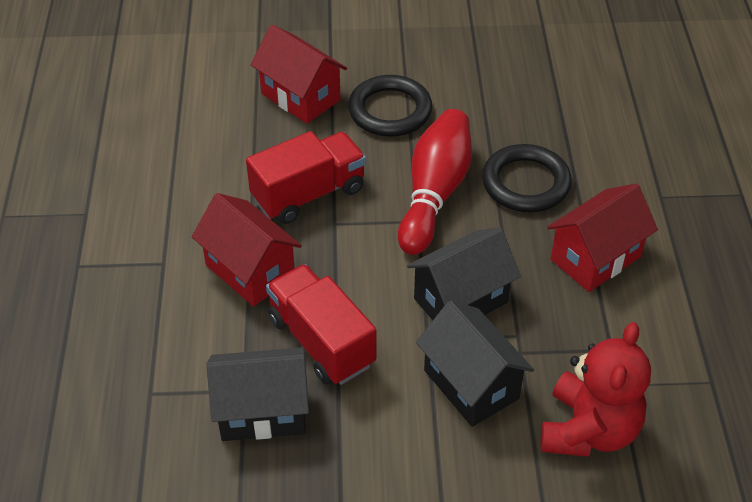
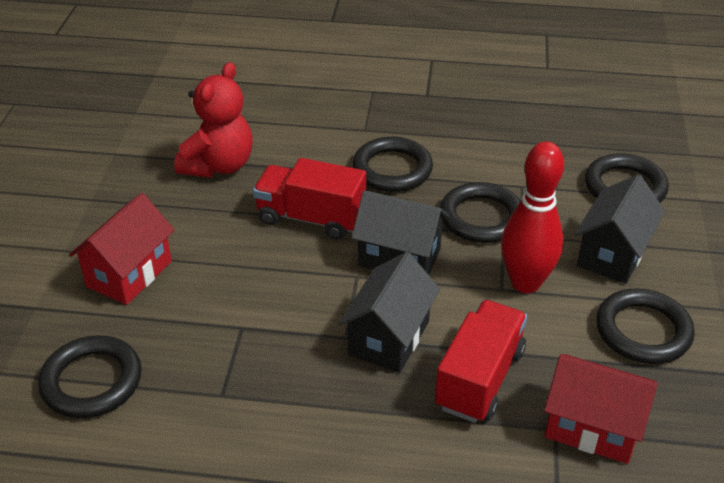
black ring: [348,75,432,137] [482,144,572,212] = 2 -> [38,335,142,418] [353,137,433,192] [440,182,521,243] [585,153,669,203] [596,288,695,364] = 5
red house: [192,193,302,307] [251,25,347,124] [547,184,658,292] = 3 -> [69,193,175,305] [544,354,658,464] = 2

